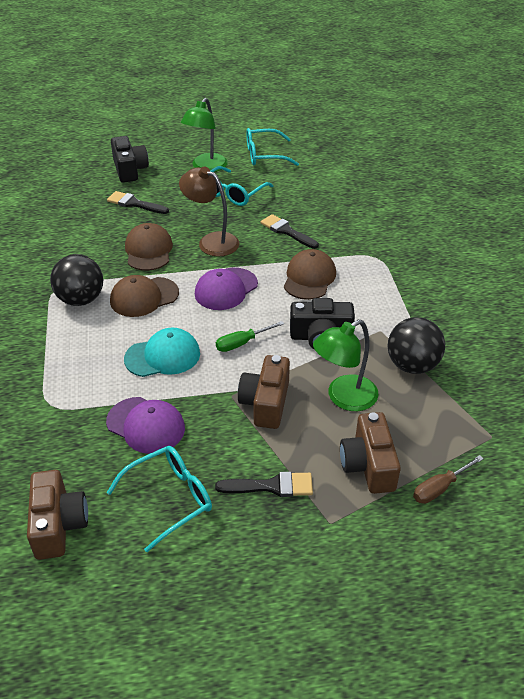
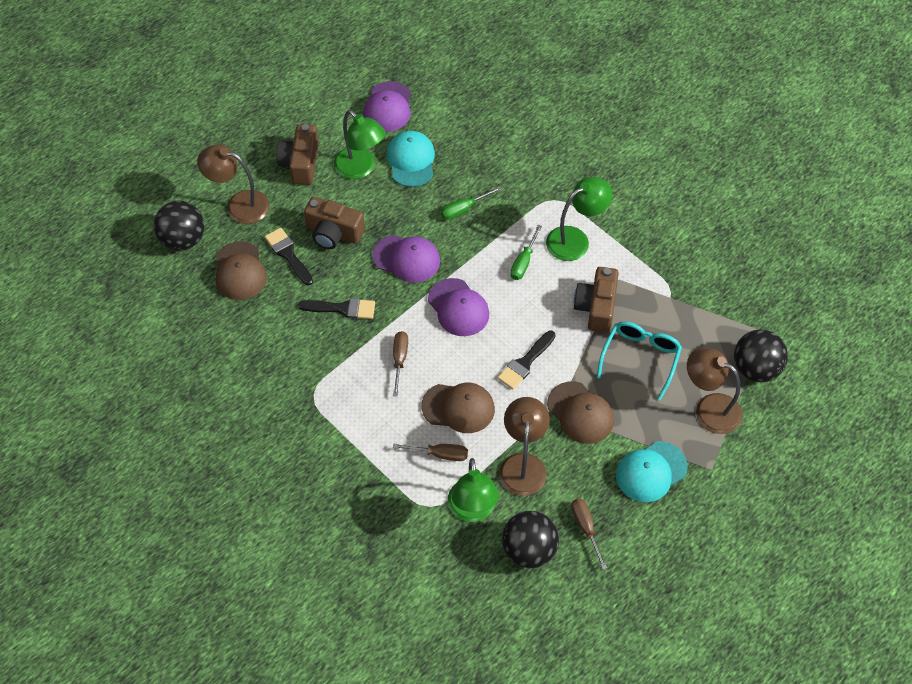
black ball: [50,254,103,306] [388,317,445,374] = 2 -> [154,201,204,251] [502,511,559,568] [734,329,788,382] = 3
black camera: [111,136,149,183] [290,298,355,350] = 2 -> none = 0
brown lamp: [179,167,240,257] = 1 -> [197,145,269,224] [499,397,550,496] [687,347,742,434] = 3
brown screwdriver: [413,455,484,504] = 1 -> [393,331,408,396] [393,444,468,461] [571,498,607,570] = 3
green lamp: [181,98,228,172] [313,319,379,411] = 2 -> [334,110,386,179] [448,458,499,522] [546,177,612,261] = 3
green screwdriver: [216,321,284,352] = 1 -> [441,186,501,220] [510,225,542,280] = 2
purple cap: [106,397,185,454] [195,268,258,310] = 2 -> [363,81,411,132] [372,235,440,283] [428,278,489,336] = 3
turquoise cap: [124,328,200,377] = 1 -> [387,131,435,187] [616,441,688,502] = 2
turquoise glasses: [106,446,212,552] [210,166,273,206] [246,128,299,166] = 3 -> [597,321,682,400] = 1

